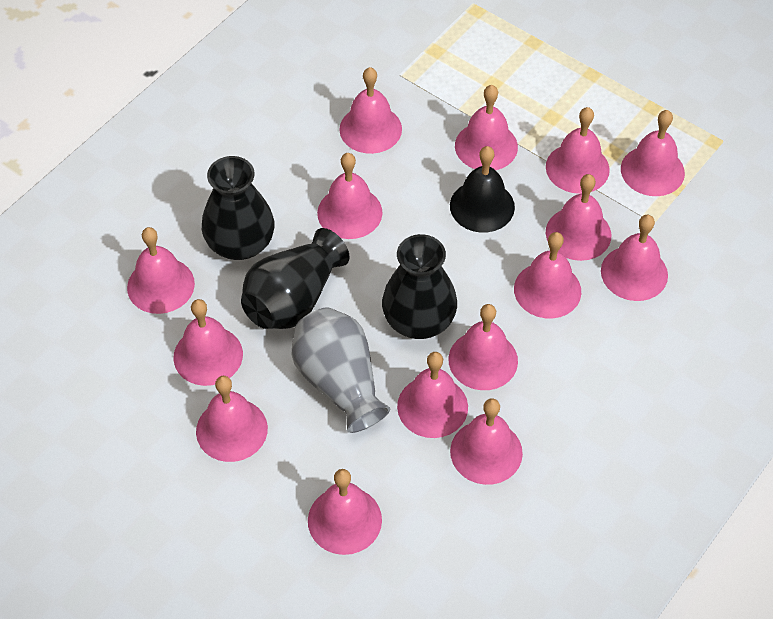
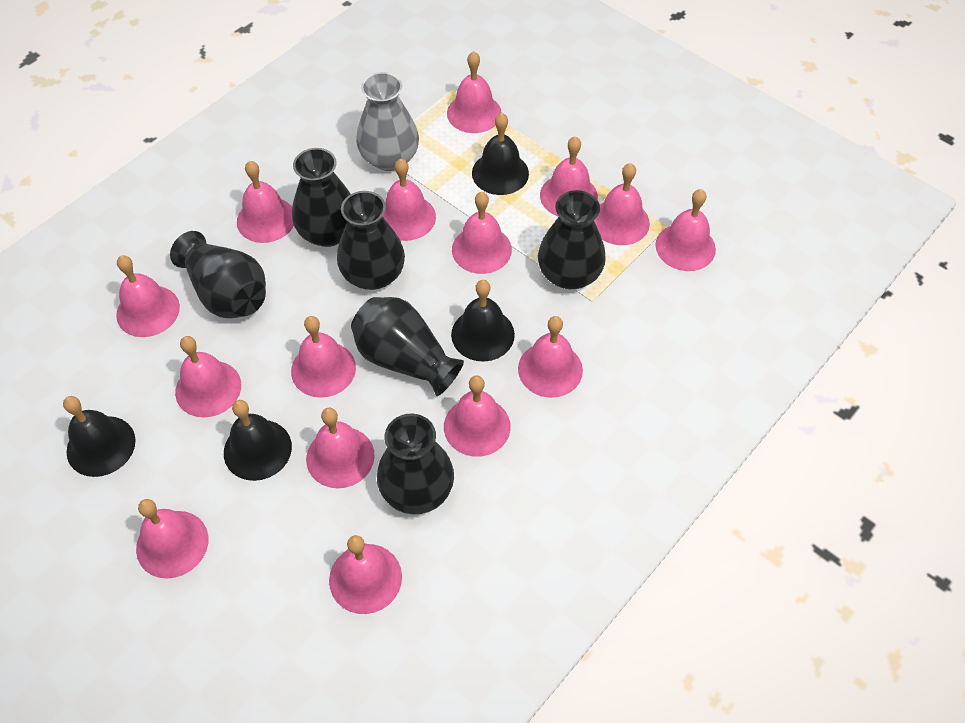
black bell: [450,146,515,233] = 1 -> [63,396,136,477] [224,400,292,481] [451,280,515,362] [472,113,529,195] = 4
black vase: [202,156,274,260] [241,228,350,329] [382,234,457,339] = 3 -> [170,231,266,318] [292,148,351,247] [337,191,405,290] [351,297,464,396] [377,413,454,514] [538,190,606,289] = 6

